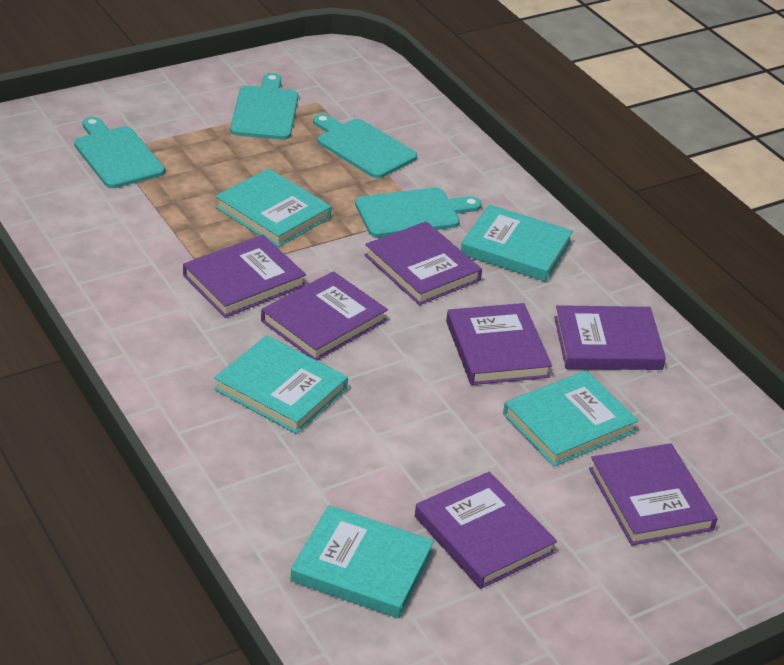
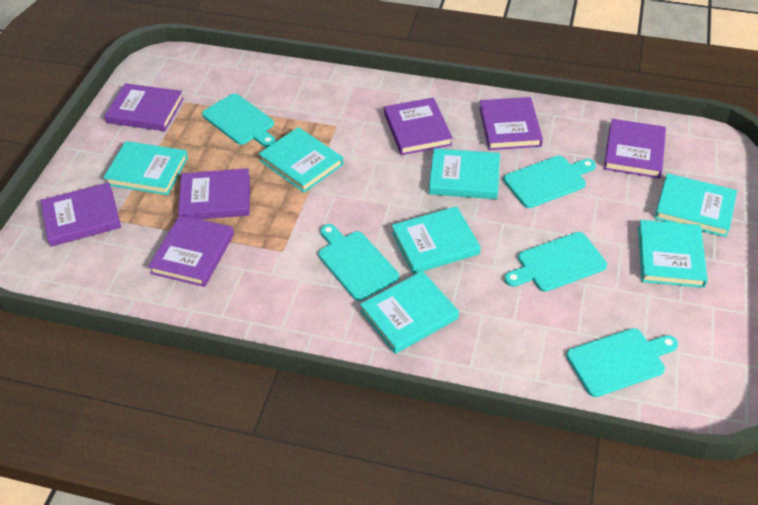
turquoise book: [214,335,348,434] [215,168,332,247] [291,505,434,618] [461,204,573,281] [503,370,639,466] = 5 -> [103,141,188,195] [259,127,343,193] [360,271,459,354] [392,206,481,274] [429,148,500,199] [638,220,708,288] [655,173,737,237] = 7
turquoise cutting board: [74,117,165,188] [230,73,298,140] [313,114,417,178] [355,187,482,237] = 4 -> [202,94,276,147] [318,224,399,301] [503,156,596,208] [504,232,607,292] [566,328,678,397] = 5

